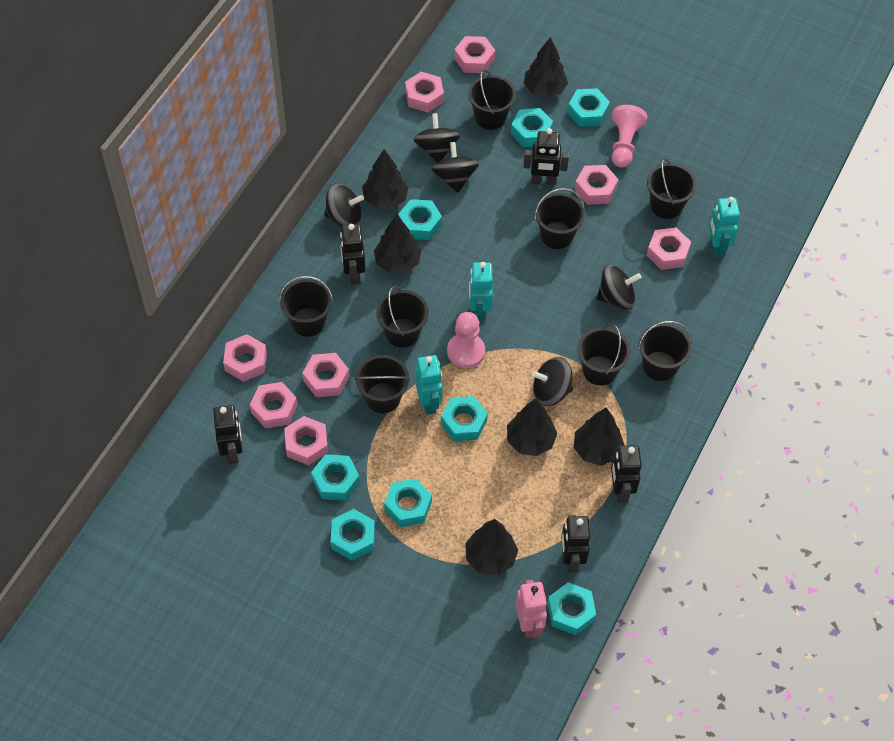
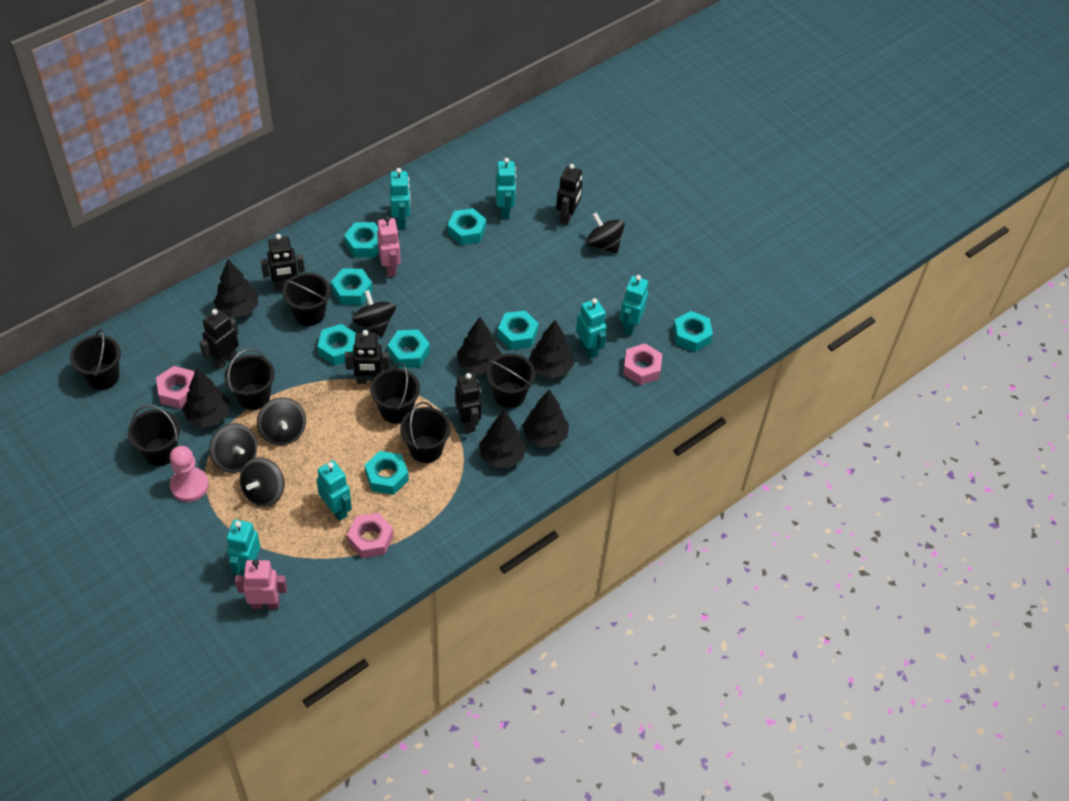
black bucket: [279,276,333,337] [354,355,410,413] [376,286,429,348] [468,70,516,130] [535,188,585,249] [578,323,631,386] [638,321,692,381] [647,158,697,219] = 8 -> [70,329,121,390] [128,405,180,466] [224,349,275,410] [282,273,330,326] [370,363,420,424] [400,402,451,463] [486,353,535,408] = 7
pink nut: [223,334,267,382] [250,382,297,429] [284,416,328,465] [302,353,349,397] [405,72,444,113] [454,36,495,73] [575,165,619,205] [646,228,691,270] = 8 -> [156,366,194,409] [347,513,393,558] [623,343,662,385] = 3
pink pawn: [447,312,485,368] [612,105,647,168] = 2 -> [170,446,209,502] = 1
pink robot: [516,580,547,638] = 1 -> [235,559,287,609] [377,216,401,277] = 2
turquoise robot: [415,355,442,415] [469,262,493,322] [708,197,740,258] = 3 -> [226,519,260,577] [317,460,352,521] [390,168,411,229] [495,158,516,219] [576,298,607,359] [620,275,648,335] = 6

